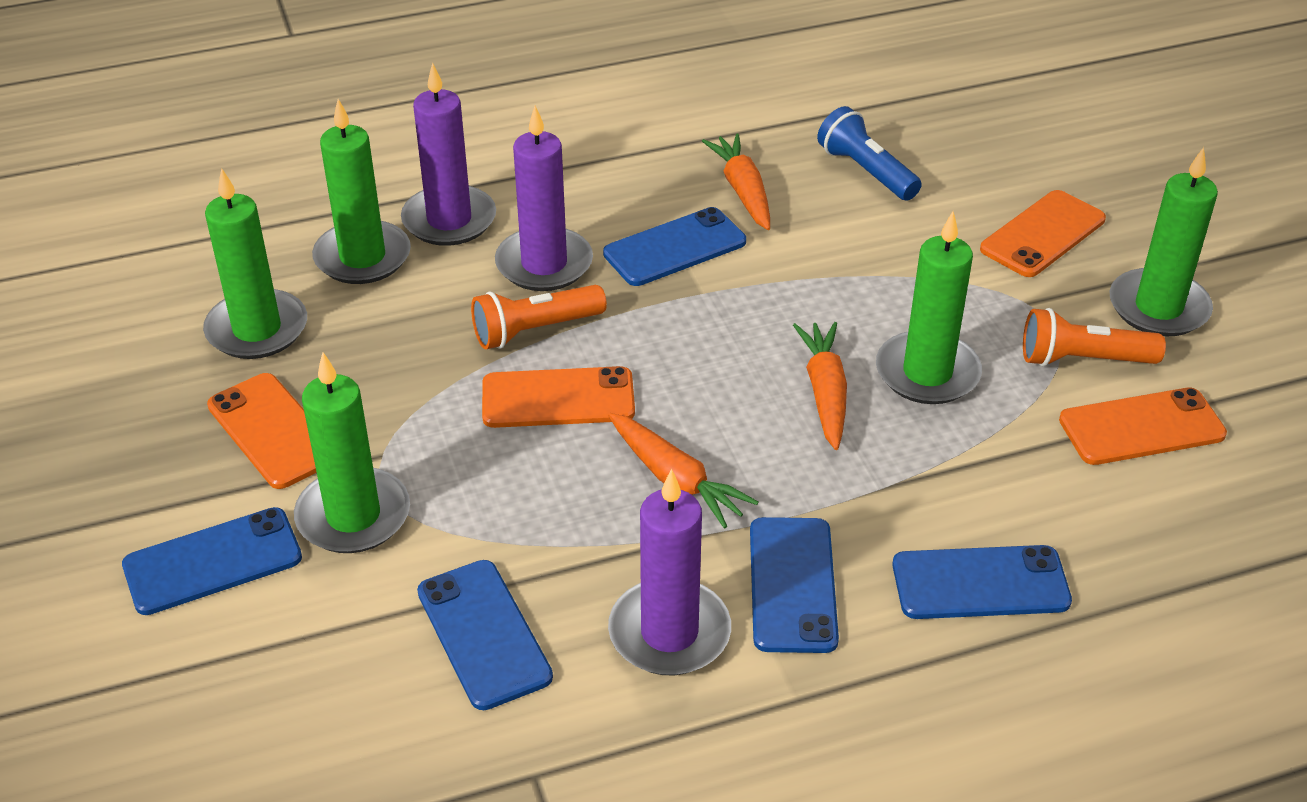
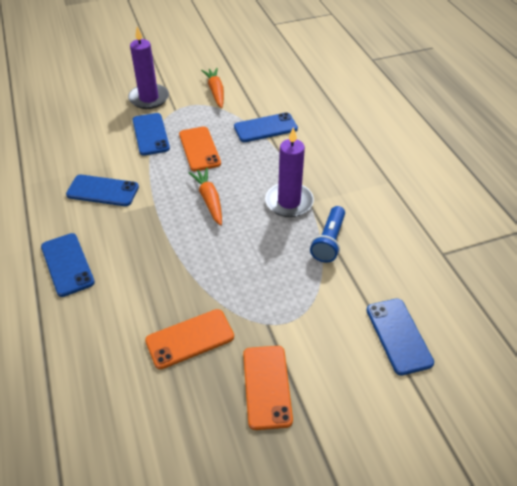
green candle: [203,168,307,359] [294,352,410,553] [312,99,411,284] [876,211,982,404] [1110,147,1218,337] = 5 -> none = 0
orange carrot: [608,413,758,529] [702,134,770,230] [793,322,847,450] = 3 -> [188,168,222,226] [201,68,224,108] = 2
orange flashlight: [471,285,607,349] [1023,308,1166,367] = 2 -> none = 0
orange phone: [207,373,317,489] [482,366,635,428] [980,190,1106,277] [1059,388,1227,465] = 4 -> [145,309,234,369] [179,126,221,171] [243,346,293,430] = 3
purple candle: [401,62,496,246] [495,106,593,291] [608,468,731,675] = 3 -> [128,26,169,109] [265,127,314,217] = 2

